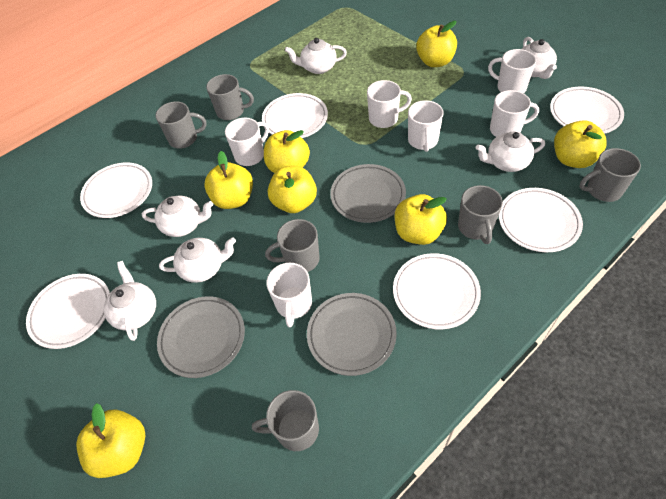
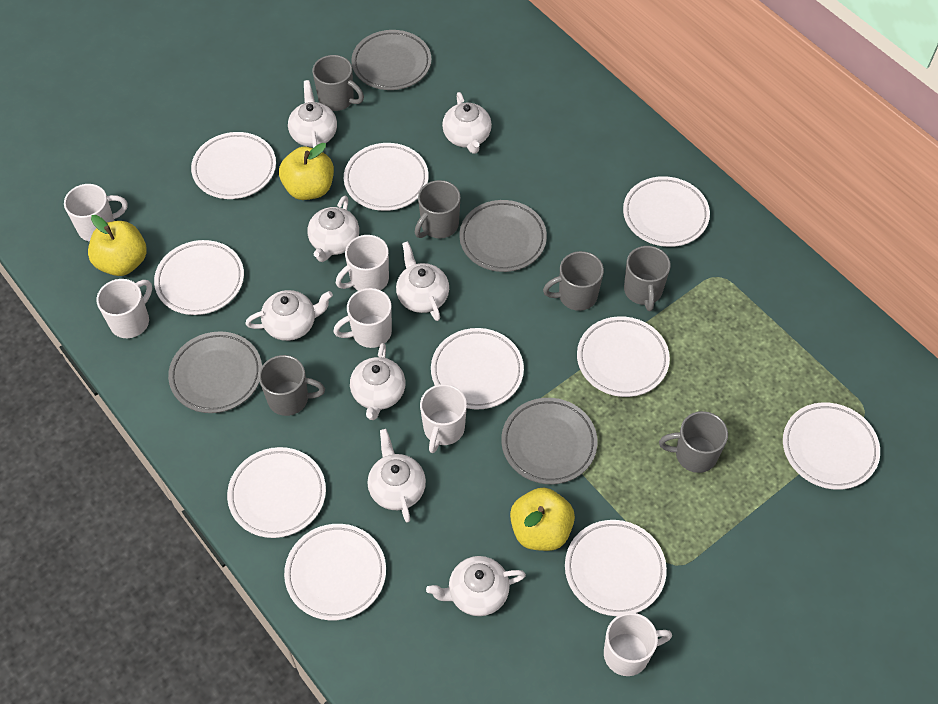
grey plate: [157,296,245,378] [307,293,397,376] [330,164,406,223] = 3 -> [168,331,262,413] [351,30,432,90] [459,200,547,272] [501,398,598,484] = 4
white plate: [26,274,110,349] [80,162,152,218] [262,93,328,138] [393,253,481,329] [499,188,583,252] [550,87,624,134] = 6 -> [154,240,244,315] [191,132,276,199] [227,447,326,538] [284,524,386,620] [344,143,429,211] [431,328,524,409] [565,520,667,616] [577,316,670,397] [623,176,710,247] [783,402,880,490] = 10
white teapot: [103,261,156,341] [142,196,213,237] [159,237,236,283] [285,38,347,74] [476,132,545,172] [522,37,557,79] = 6 -> [245,290,333,341] [288,80,337,148] [308,196,359,262] [350,343,405,420] [367,429,426,523] [396,241,449,321] [426,556,526,616] [442,92,492,154] = 8
yellow apple: [76,403,145,478] [204,151,253,209] [264,130,310,173] [268,166,317,213] [395,194,447,245] [416,21,457,67] [554,120,607,168] = 7 -> [88,215,147,276] [279,143,334,200] [510,488,575,551] = 3

